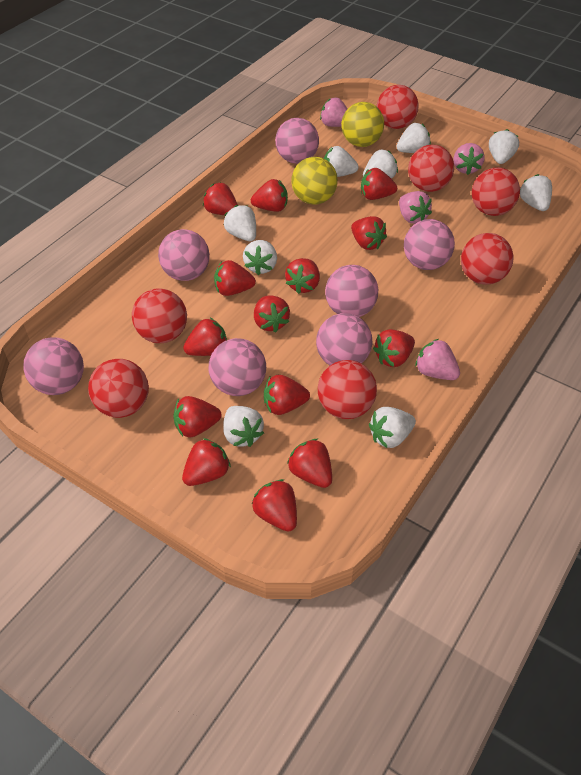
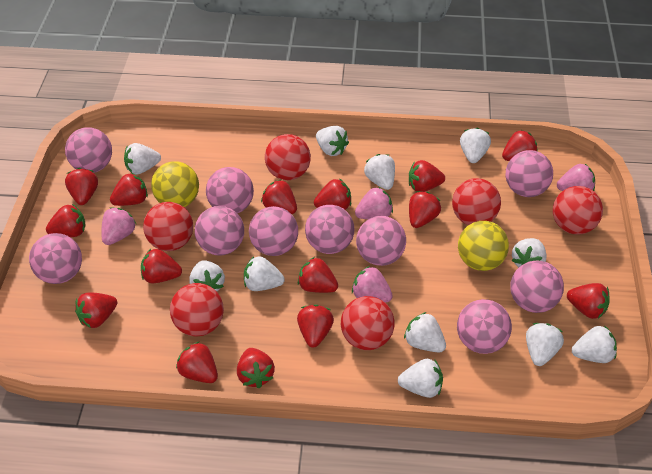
pink ball: [23,337,84,395] [158,229,210,281] [209,338,266,396] [275,118,319,164] [316,313,373,365] [325,265,378,317] [404,219,455,270] = 7 -> [29,233,82,284] [65,127,112,173] [195,206,244,256] [206,167,254,213] [249,206,298,256] [305,205,354,254] [356,216,406,266] [457,299,512,354] [505,150,553,197] [510,260,564,313] = 10
red ball: [88,359,149,418] [132,288,187,343] [318,360,377,419] [377,85,419,129] [408,145,454,192] [461,233,514,285] [472,167,520,216] = 7 -> [143,202,193,251] [170,283,224,336] [265,134,311,180] [341,296,395,350] [452,178,501,225] [553,186,603,235] = 6
red strawberry: [174,396,222,438] [182,438,231,486] [183,318,227,356] [203,182,238,215] [214,260,256,296] [251,179,288,212] [252,479,297,532] [254,295,290,333] [264,375,310,415] [285,258,320,294] [287,439,332,488] [351,216,387,250] [361,168,397,200] [373,329,415,367] = 14 -> [46,204,86,237] [65,168,98,205] [75,292,117,328] [110,173,148,206] [141,249,182,283] [176,341,218,383] [237,348,275,388] [261,179,297,214] [297,305,334,348] [298,257,338,293] [314,179,351,210] [409,160,445,192] [409,191,441,228] [502,130,538,161] [567,283,610,319] = 15
white strawberry: [223,406,264,447] [224,205,256,241] [243,240,277,275] [324,146,359,177] [363,149,398,178] [369,407,416,448] [397,123,431,153] [489,129,519,164] [520,174,552,211] = 9 -> [124,143,161,175] [189,260,225,291] [244,256,285,291] [316,126,349,156] [364,154,395,190] [398,359,443,398] [404,312,446,352] [460,128,491,163] [512,238,547,267] [526,323,564,366] [572,325,617,363] = 11

